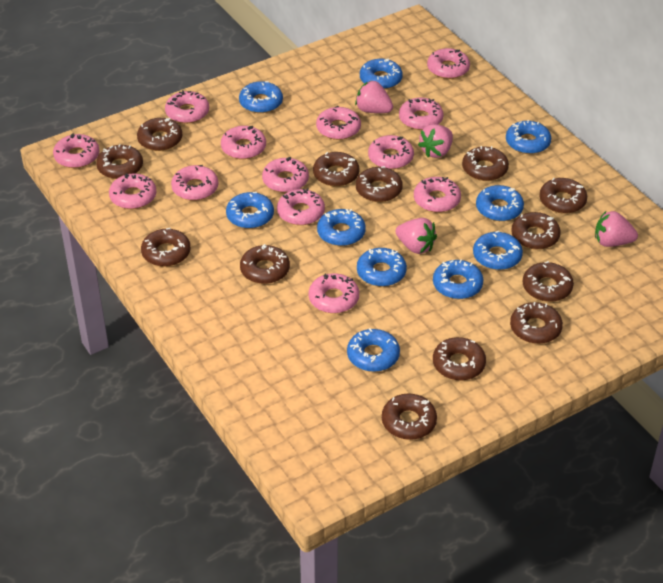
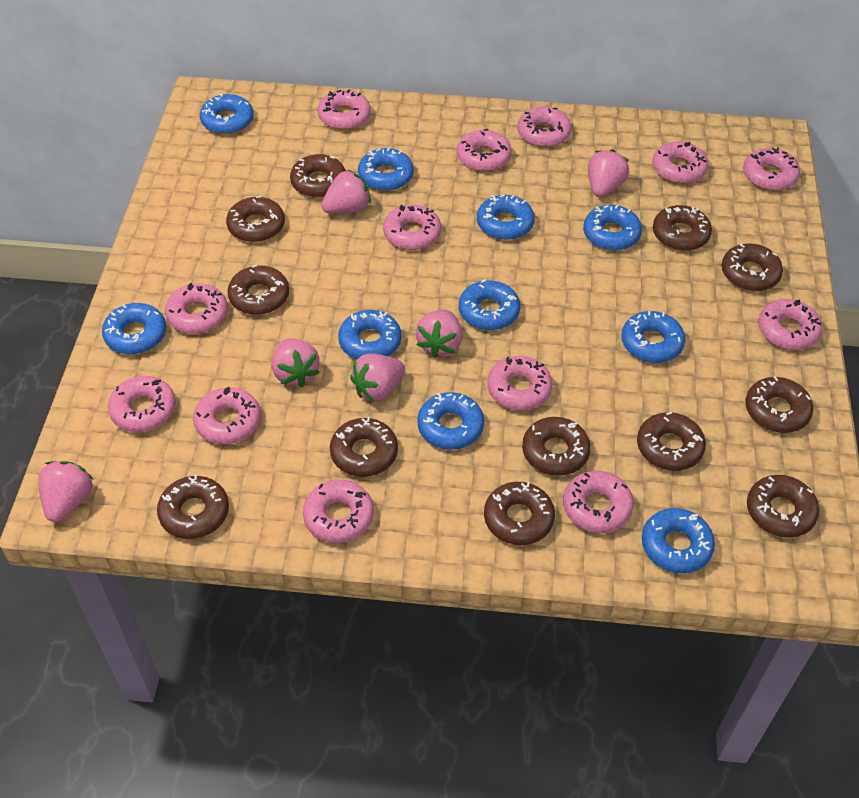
brown donut: [96,144,143,179] [137,118,182,151] [141,228,191,267] [240,244,290,284] [313,152,360,187] [356,166,403,202] [382,393,437,440] [433,337,486,380] [462,146,509,181] [510,302,563,344] [511,212,561,249] [523,261,574,302] [539,178,587,214] = 13 -> [157,475,229,539] [226,196,285,242] [227,264,289,315] [290,154,346,197] [330,417,398,477] [484,482,555,545] [522,417,591,476] [637,412,706,471] [653,205,712,251] [722,243,783,291] [746,376,813,433] [747,475,820,538] = 12
pink strawberry: [355,81,393,113] [395,218,437,254] [418,124,453,158] [595,211,638,247] = 4 -> [38,461,94,522] [272,338,320,387] [321,170,371,214] [350,354,405,402] [416,310,462,358] [588,149,629,197] = 6

